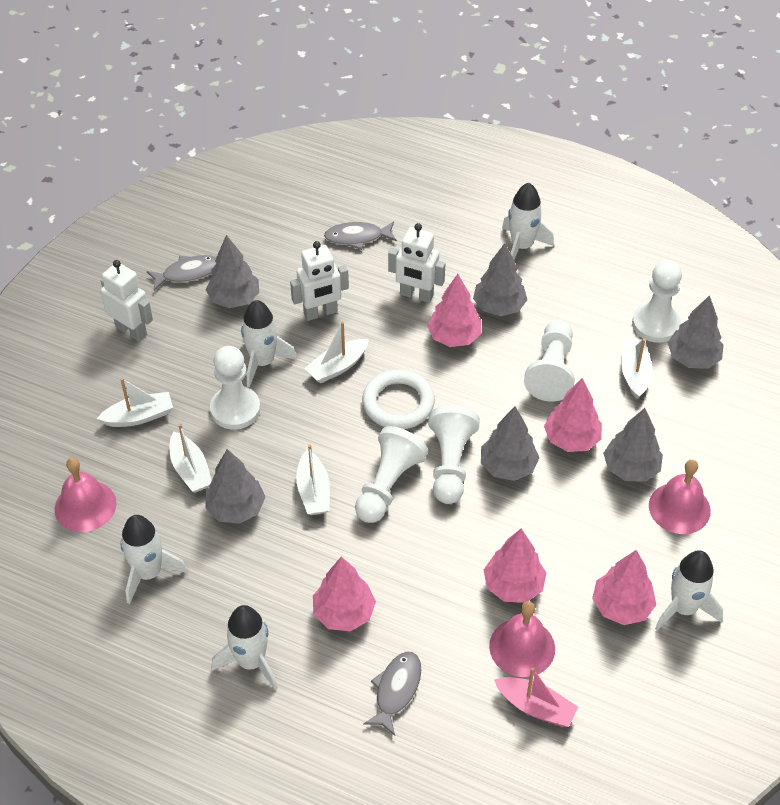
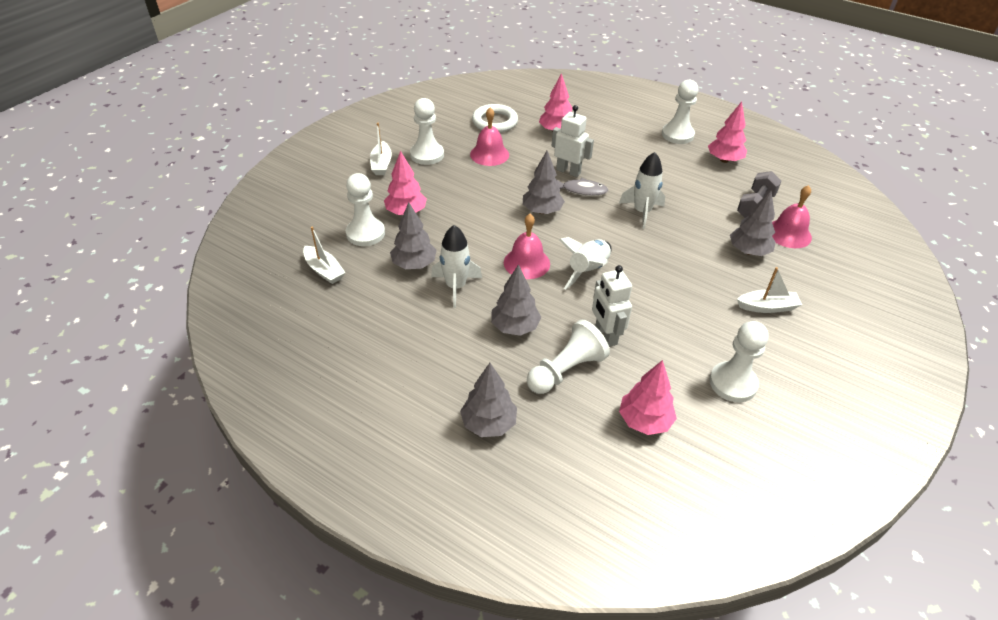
grey dumbbell: none = 0 -> [737,171,781,218] = 1
grey fish: [147,255,216,291] [324,221,397,250] [363,652,422,736] = 3 -> [556,178,608,196] = 1
grey tree: [205,449,265,524] [206,235,259,308] [473,243,527,316] [481,406,539,481] [603,408,663,482] [668,295,723,369] = 6 -> [390,202,437,269] [460,363,517,437] [491,264,541,336] [523,151,565,214] [730,191,776,256] = 5
pink boat: [494,667,578,727] = 1 -> none = 0
pink tree: [313,557,376,631] [427,274,482,347] [484,528,546,603] [544,378,602,452] [592,550,656,625] = 5 -> [384,151,427,215] [539,73,572,132] [619,360,677,435] [708,102,747,163] = 4
white boat: [97,378,173,427] [170,424,212,493] [296,444,330,515] [305,322,369,383] [621,338,652,399] = 5 -> [303,227,346,284] [370,123,392,175] [737,267,802,313] = 3
white robot: [101,260,153,342] [290,241,349,321] [388,223,445,303] = 3 -> [552,105,594,177] [592,265,632,347] = 2
white rocket: [121,515,187,604] [212,605,278,690] [241,300,297,388] [502,183,554,259] [655,551,723,631] = 5 -> [431,225,482,308] [559,237,612,289] [619,152,665,229] = 3

